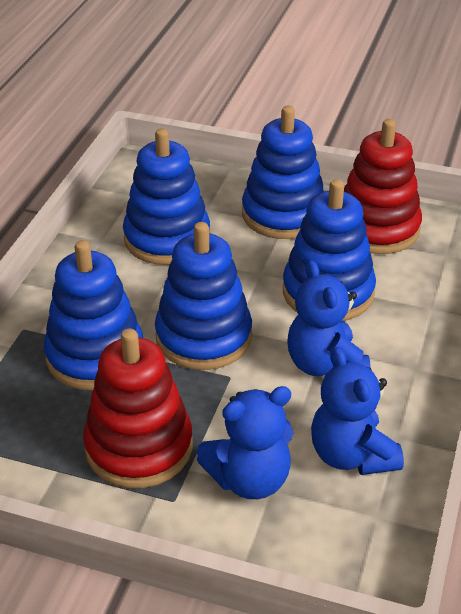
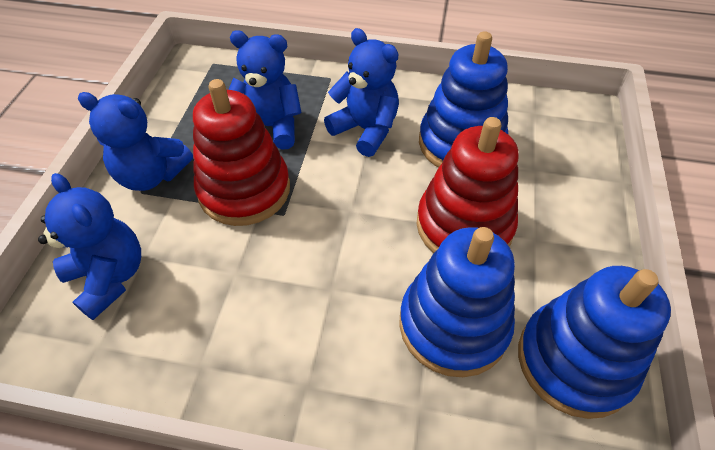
blue stacking toy: [44,240,143,390] [123,128,210,265] [155,222,252,370] [242,106,324,239] [283,179,376,321] = 5 -> [399,227,515,377] [419,31,508,168] [518,266,671,419] = 3
blue teddy bear: [197,386,293,499] [287,260,371,376] [311,347,404,475] = 3 -> [38,173,141,320] [78,92,193,191] [228,30,301,150] [324,28,399,157] = 4

